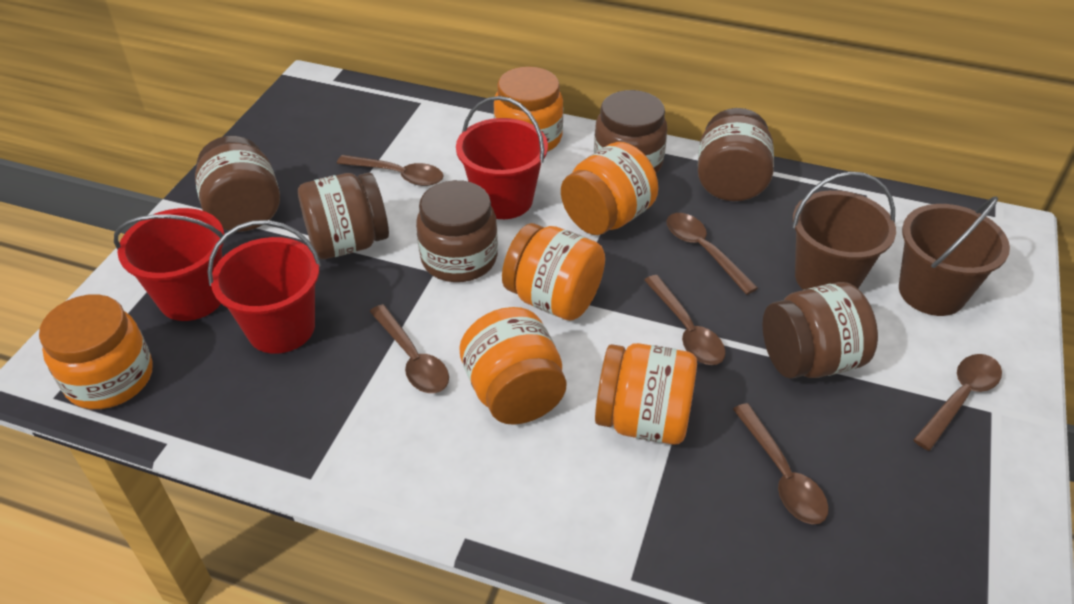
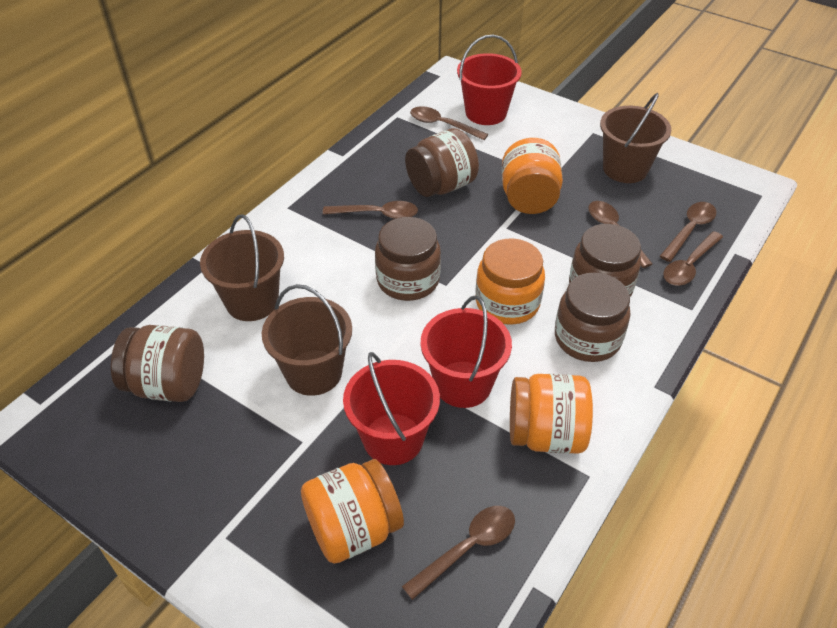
brown bucket: [792,171,896,290] [899,196,1010,316] = 2 -> [200,214,284,321] [262,284,352,396] [600,93,671,183] = 3
brown jar: [195,136,280,232] [298,173,389,259] [416,180,498,282] [594,90,667,173] [698,108,774,201] [762,282,878,379] = 6 -> [111,325,204,402] [375,217,441,301] [405,128,479,197] [555,273,630,362] [569,224,641,297] = 5
orange jar: [39,294,153,409] [459,307,567,425] [494,67,563,151] [502,223,605,321] [561,142,658,235] [595,343,697,445] = 6 -> [301,459,404,564] [476,238,545,325] [502,138,563,214] [510,374,593,454] = 4

